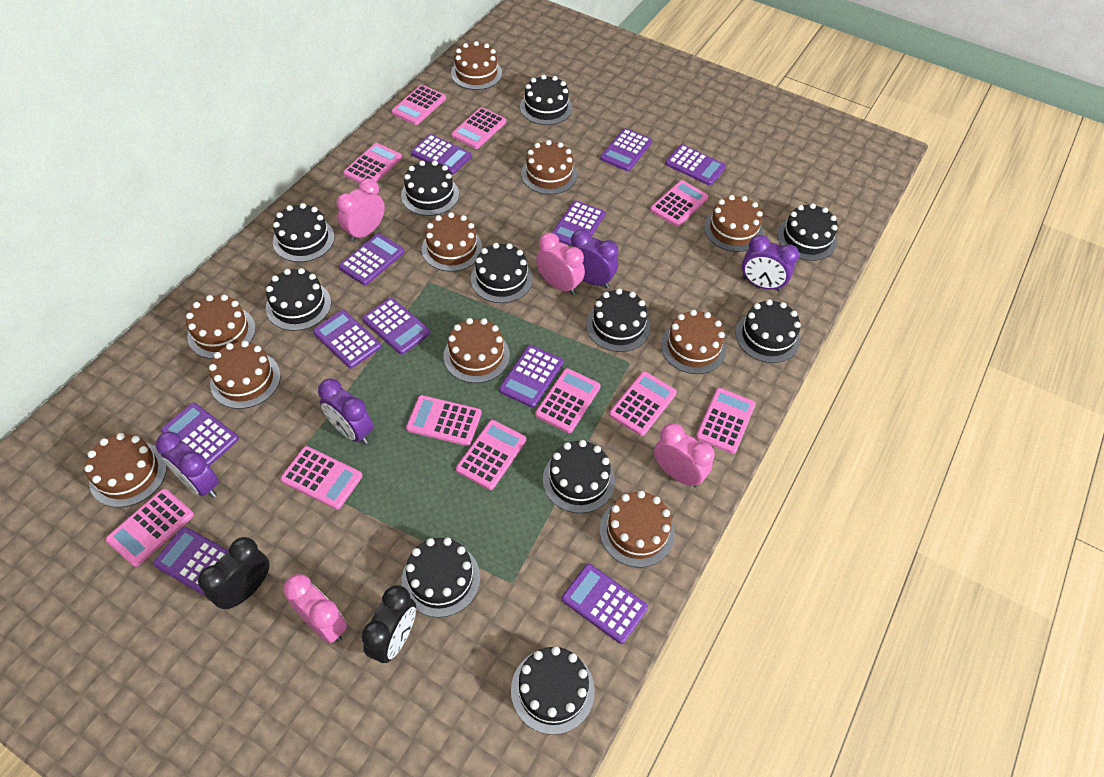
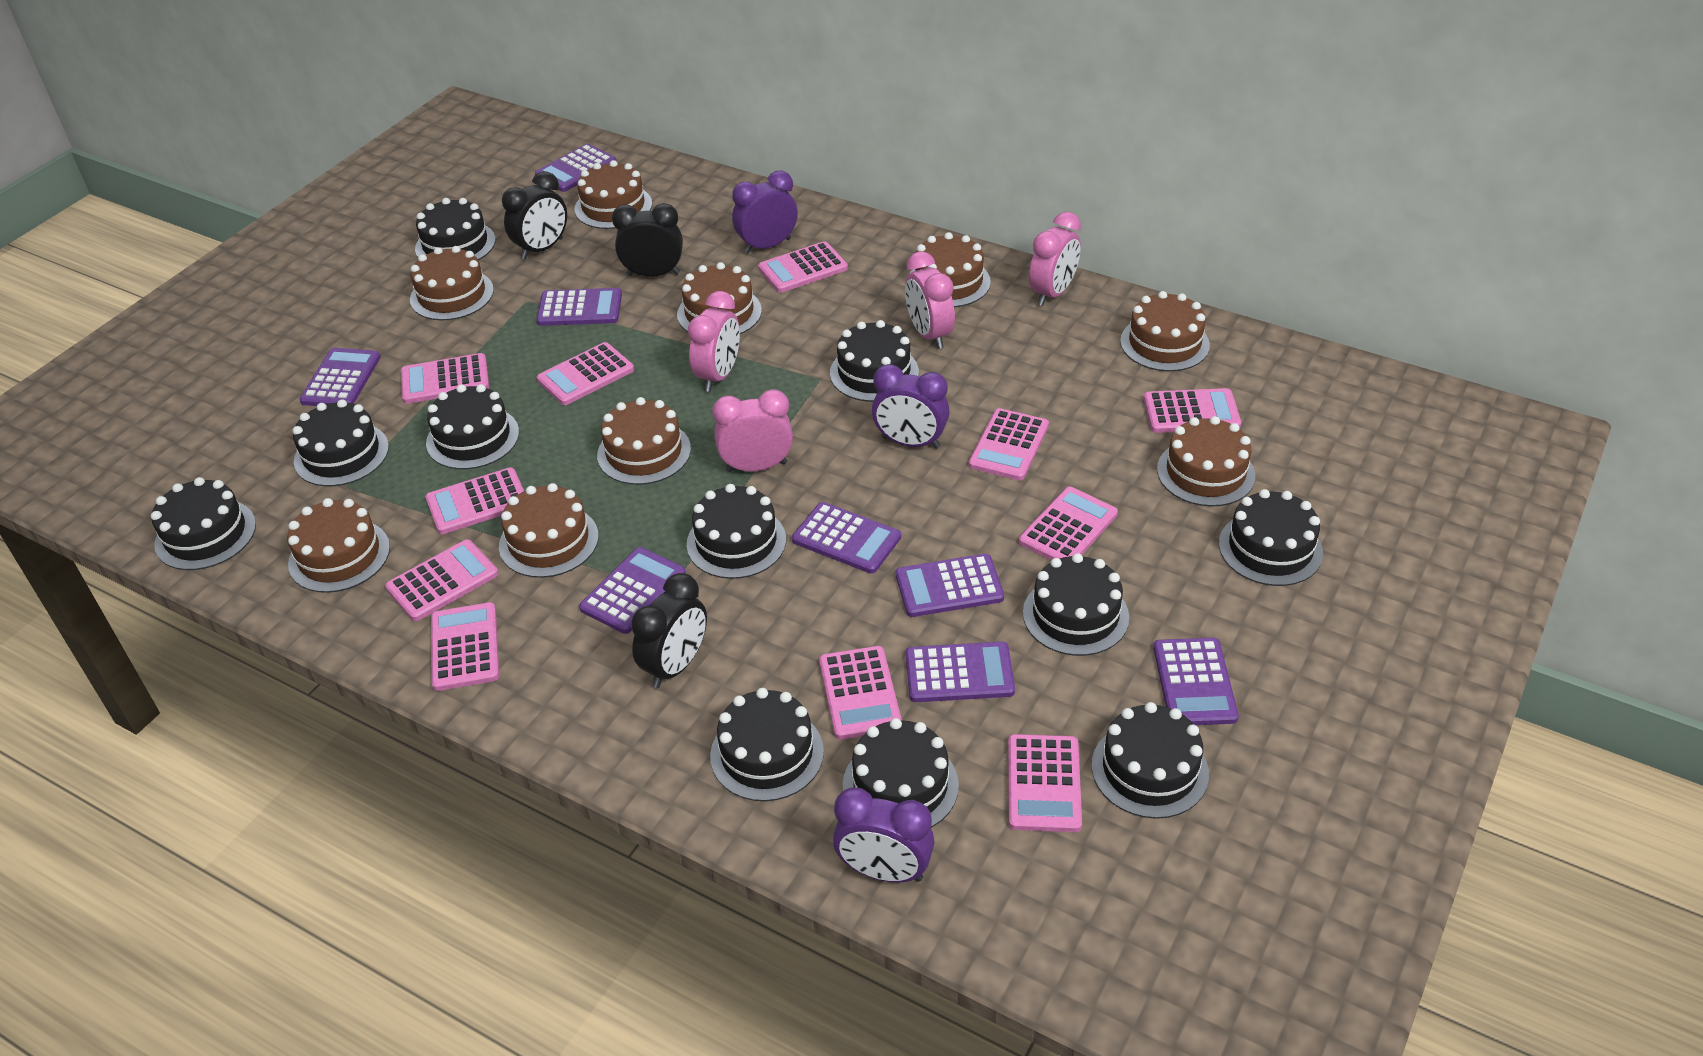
black clock: [198,537,269,609] [361,585,416,663] = 2 -> [502,171,567,260] [612,203,683,277] [631,573,707,688] = 3
brown cake: [84,433,167,507] [186,295,256,359] [209,341,280,409] [422,212,482,272] [444,318,510,383] [451,41,502,90] [521,140,577,194] [600,491,675,568] [661,310,726,374] [704,195,763,252] = 10 -> [287,498,390,593] [410,246,494,320] [499,483,599,578] [574,160,652,229] [597,397,691,485] [677,262,762,334] [909,232,991,307] [1120,291,1210,371] [1157,416,1255,507] = 9
purple calculator: [153,527,229,597] [161,403,239,466] [313,310,381,368] [339,233,405,285] [362,298,431,355] [411,134,472,174] [499,345,563,408] [552,201,605,247] [562,564,648,644] [600,128,652,171] [665,144,726,186] = 11 -> [300,348,381,406] [535,144,616,192] [536,288,622,326] [579,547,686,634] [792,502,901,574] [896,554,1004,617] [906,642,1015,702] [1153,638,1239,725] = 8
purple clock: [156,432,219,498] [318,378,373,444] [571,229,618,288] [742,235,799,292] = 4 -> [732,170,798,254] [833,787,935,883] [872,364,949,449] = 3

